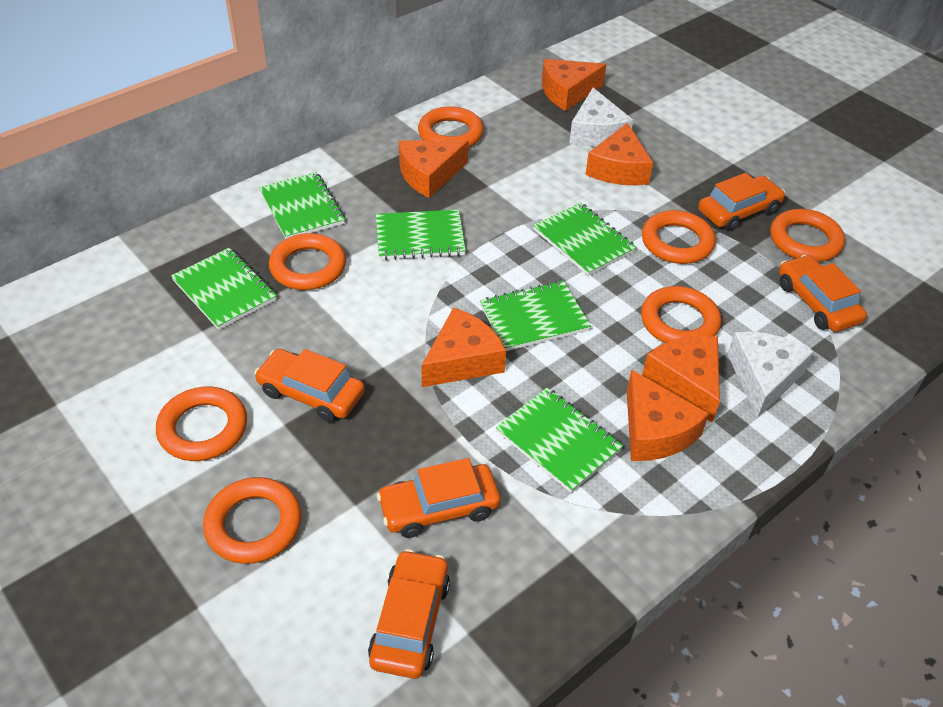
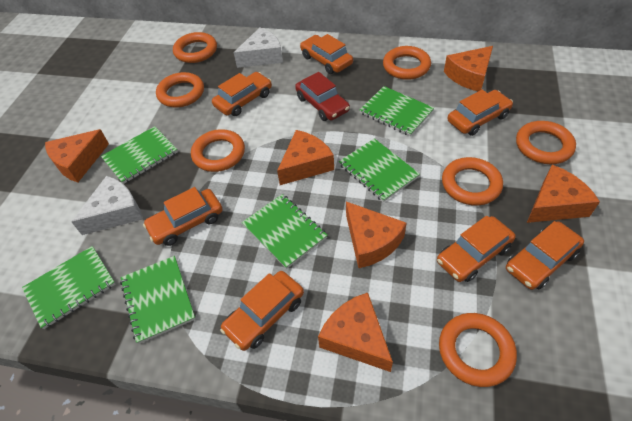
orange car: [254,349,365,422] [368,549,450,679] [377,458,501,538] [698,173,785,231] [779,255,867,332] = 5 -> [143,187,223,246] [212,72,272,116] [220,271,304,351] [300,34,353,74] [437,216,516,282] [447,90,513,136] [506,221,584,290] = 7
red car: none = 0 -> [295,72,350,121] = 1

